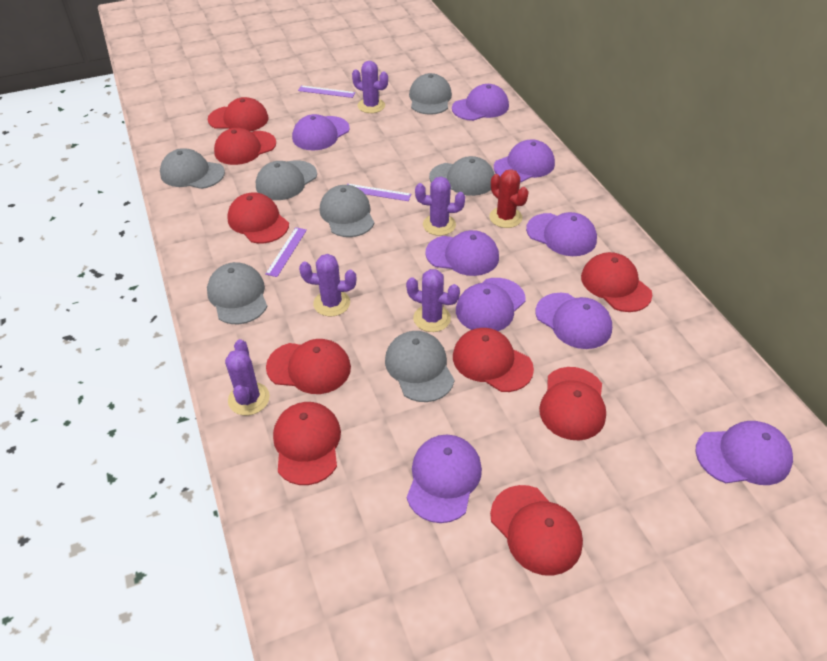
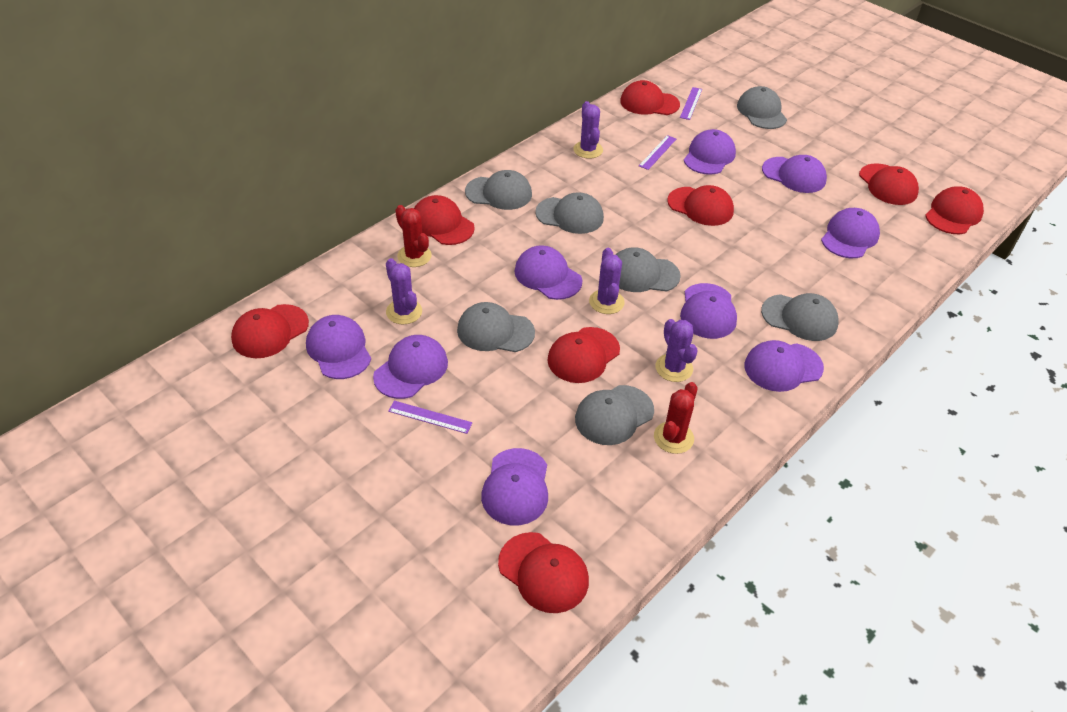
purple cactus: [225,339,270,415] [299,254,356,317] [352,61,388,113] [406,269,460,332] [415,177,465,236] = 5 -> [386,258,422,324] [573,101,603,159] [589,248,625,314] [655,319,698,382] = 4
red cactus: [489,169,529,228] = 1 -> [395,205,432,267] [654,382,698,454] = 2
red cap: [208,97,269,131] [214,128,276,165] [227,192,289,243] [266,339,351,394] [273,402,341,485] [453,328,534,392] [490,485,583,576] [539,367,606,440] [581,252,652,312] = 9 -> [231,304,309,358] [414,195,475,245] [498,532,589,613] [547,327,620,383] [620,80,680,115] [668,185,734,226] [859,163,919,205] [925,186,984,234] = 8

